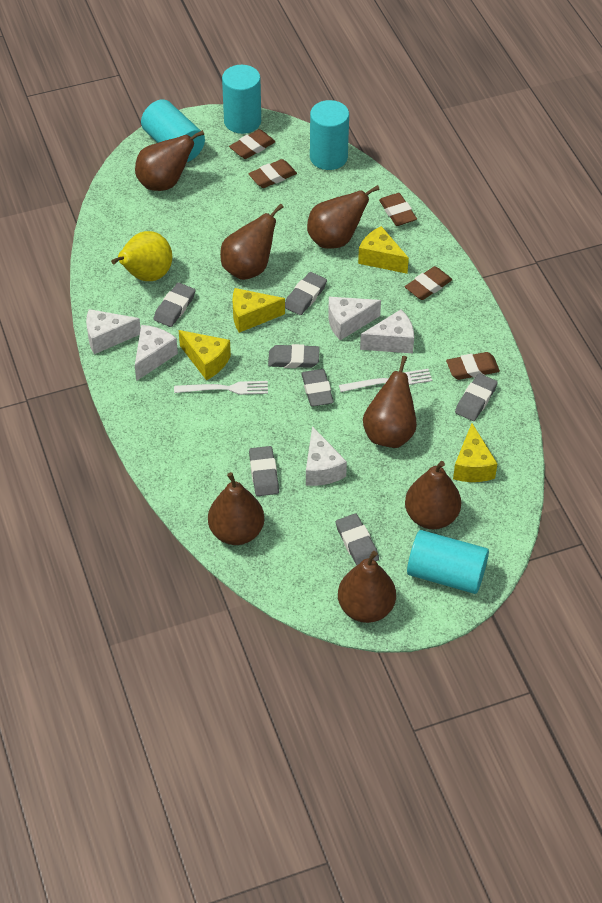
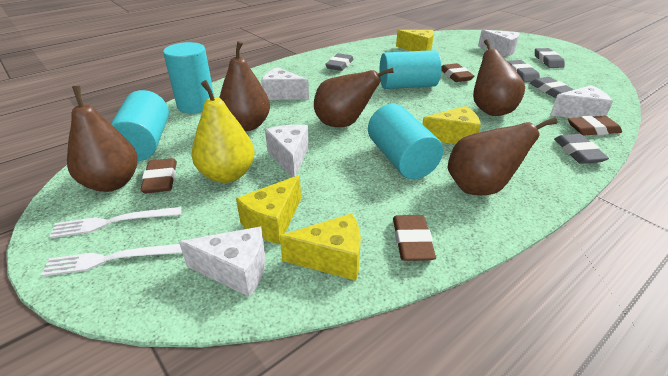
brown eraser: [229,129,276,159] [248,159,297,188] [379,193,417,226] [405,266,453,300] [446,352,500,380] = 5 -> [140,158,177,193] [393,215,436,261] [441,63,474,82] [568,116,622,136] = 4
brown pear: [135,130,204,191] [208,472,264,545] [220,204,284,280] [307,185,380,249] [338,551,396,623] [363,356,417,448] [405,461,461,529] = 7 -> [67,86,138,192] [219,41,270,131] [314,68,394,127] [448,117,557,195] [473,39,525,116] = 5
grey eraser: [154,283,195,327] [249,446,279,496] [268,344,320,368] [285,272,327,315] [301,369,334,407] [336,513,379,565] [455,373,498,421] = 7 -> [325,53,353,71] [507,60,540,82] [530,77,574,98] [535,48,565,68] [554,134,609,164] = 5

